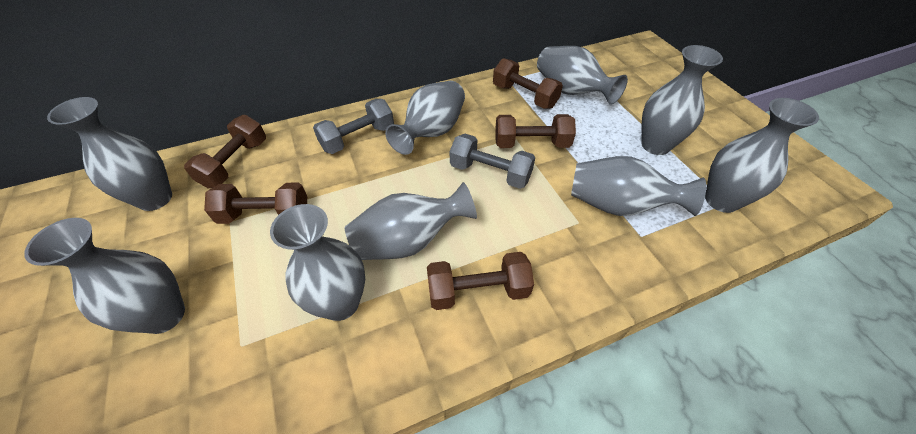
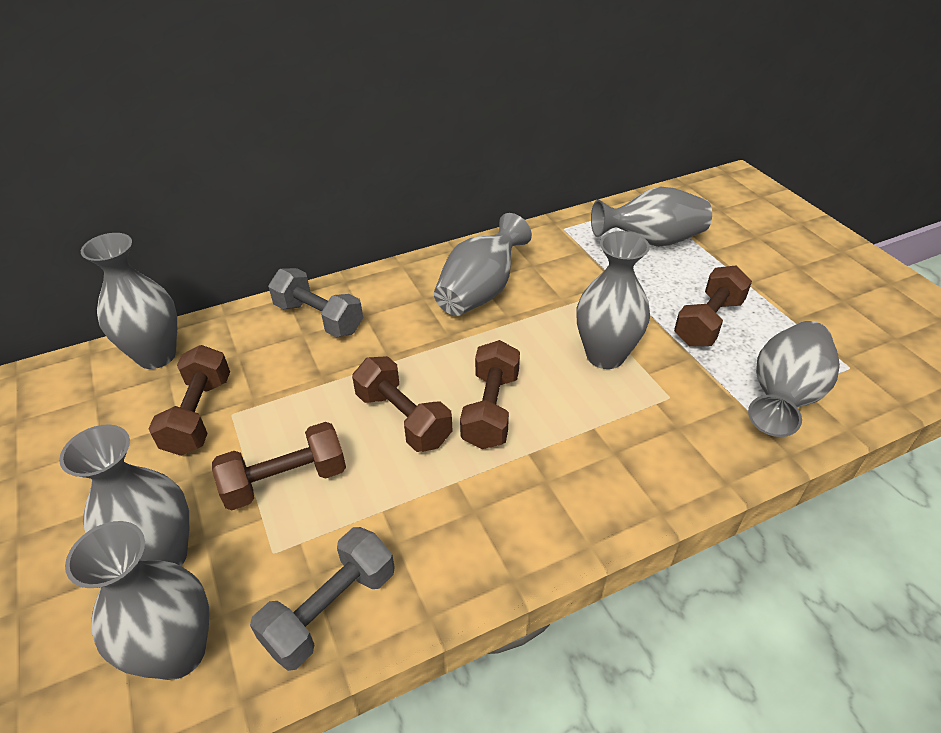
grey vase: [24,218,185,334] [47,97,172,211] [270,204,365,321] [345,182,477,260] [385,81,465,155] [537,46,628,105] [571,156,706,216] [641,45,723,155] [705,98,819,213] = 9 -> [59,424,189,566] [65,521,209,680] [81,233,177,369] [434,213,532,316] [577,231,650,369] [591,187,712,247] [748,321,840,437] = 7

